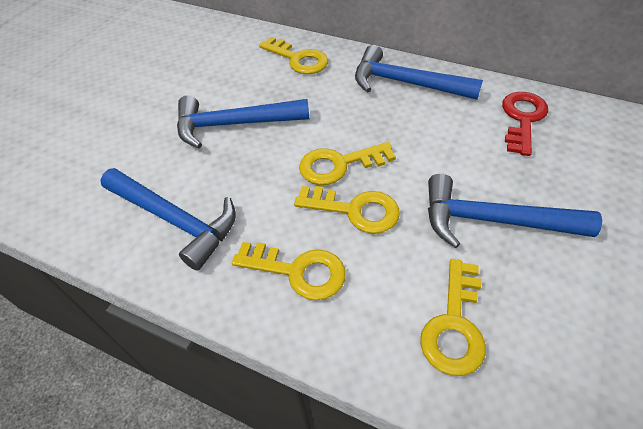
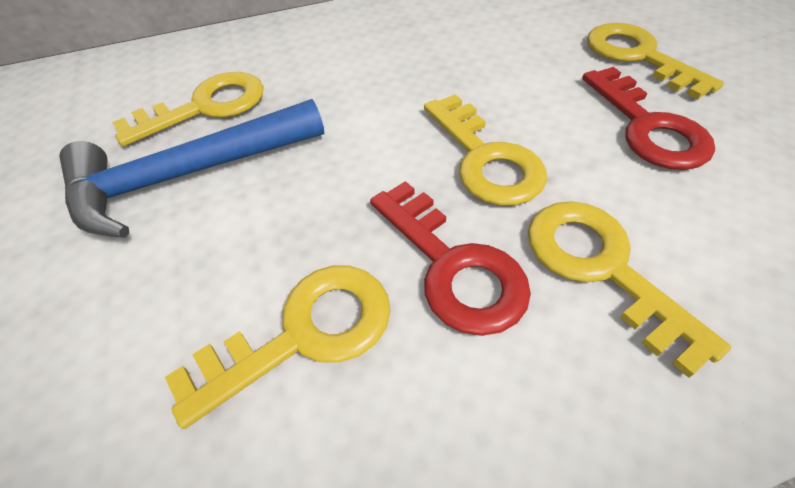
blue hammer: [100,168,236,271] [177,95,309,148] [355,45,483,100] [428,173,602,248] = 4 -> [59,99,324,238] = 1
red key: [502,92,548,156] = 1 -> [370,181,531,336] [582,67,715,170] = 2

